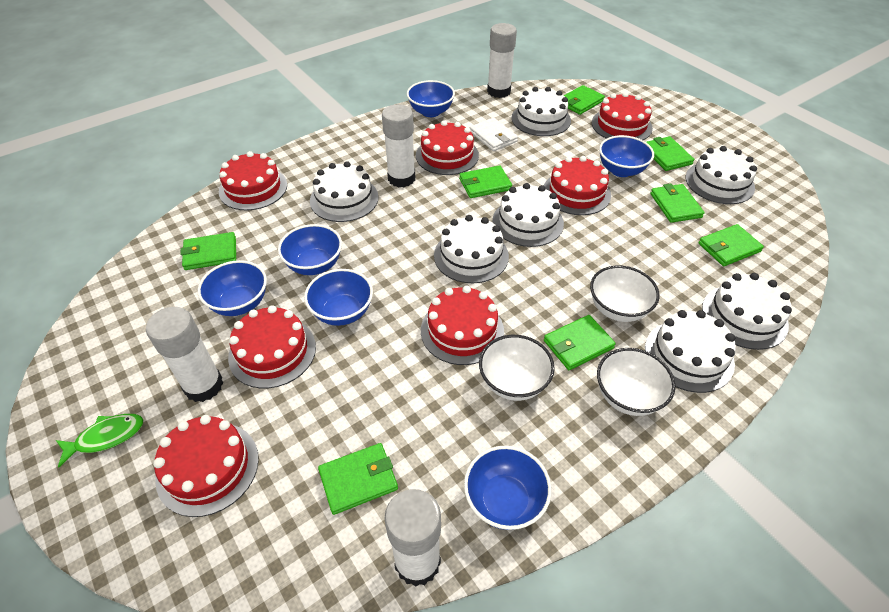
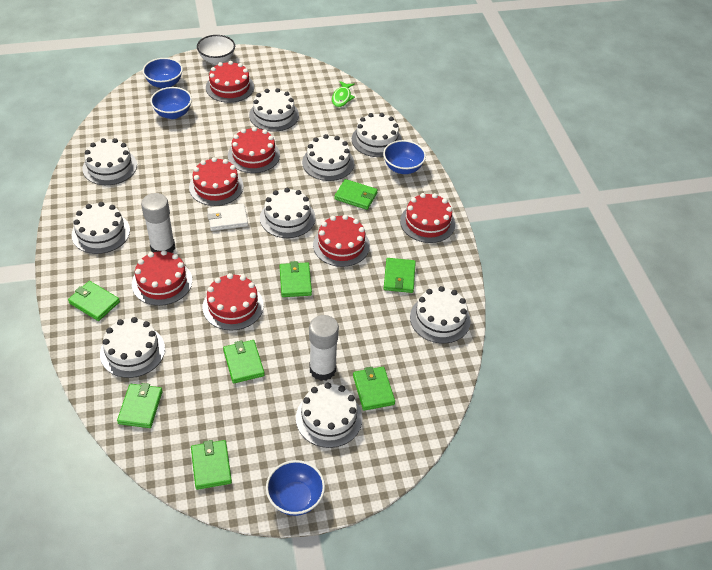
blue bowl: [198,260,267,316] [278,224,342,275] [304,269,373,326] [407,80,455,117] [464,446,552,530] [599,135,654,177] = 6 -> [143,58,183,89] [150,87,192,119] [266,460,325,516] [383,140,426,174] = 4
white bowl: [479,335,555,401] [590,265,660,322] [597,348,676,416] = 3 -> [197,35,235,65] = 1
white cake: [310,161,379,222] [434,215,509,283] [493,183,564,247] [512,87,571,136] [645,310,736,393] [686,146,757,204] [702,273,792,350] = 7 -> [71,202,130,254] [82,138,137,185] [100,317,165,378] [249,88,299,132] [260,188,315,238] [296,382,362,448] [302,134,354,181] [352,113,402,157] [410,286,471,344] = 9
white glue stick: [146,307,223,402] [382,104,415,188] [384,489,441,587] [487,23,517,98] = 4 -> [141,193,175,253] [309,315,339,381] = 2

